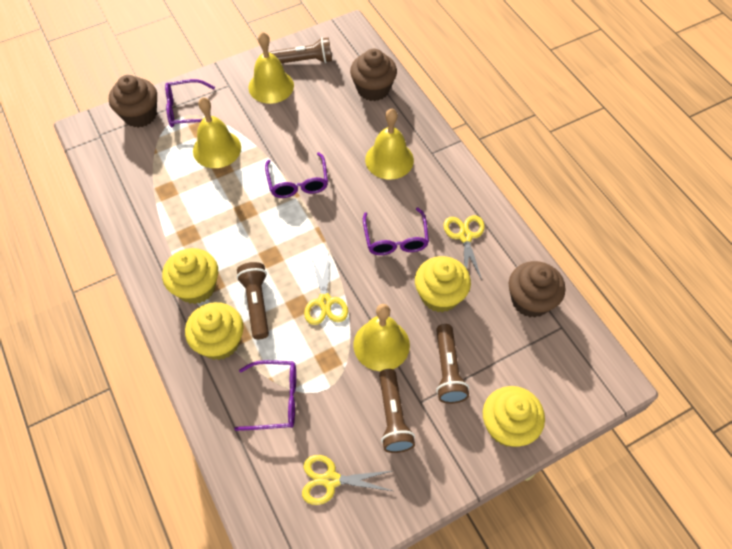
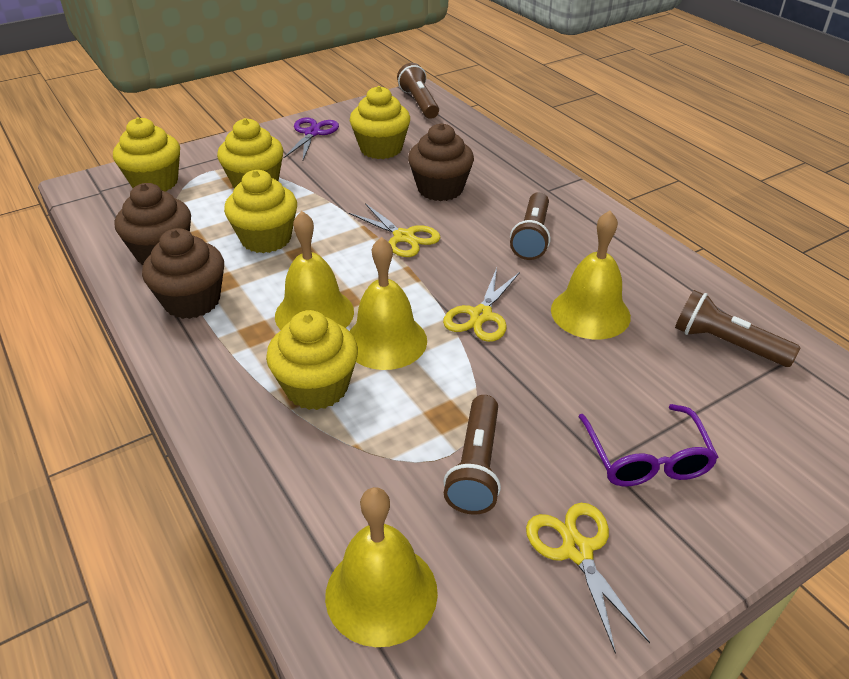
purple glasses: [165,79,215,127] [234,360,296,431] [265,152,328,198] [363,207,429,255] = 4 -> [579,404,718,487] = 1
purple scissors: none = 0 -> [283,117,339,160] = 1
yellow cupcake: [162,248,218,304] [185,302,244,360] [415,256,471,312] [483,386,545,447] = 4 -> [113,117,180,191] [217,118,283,188] [224,170,297,253] [266,310,358,410] [350,86,410,159] = 5

